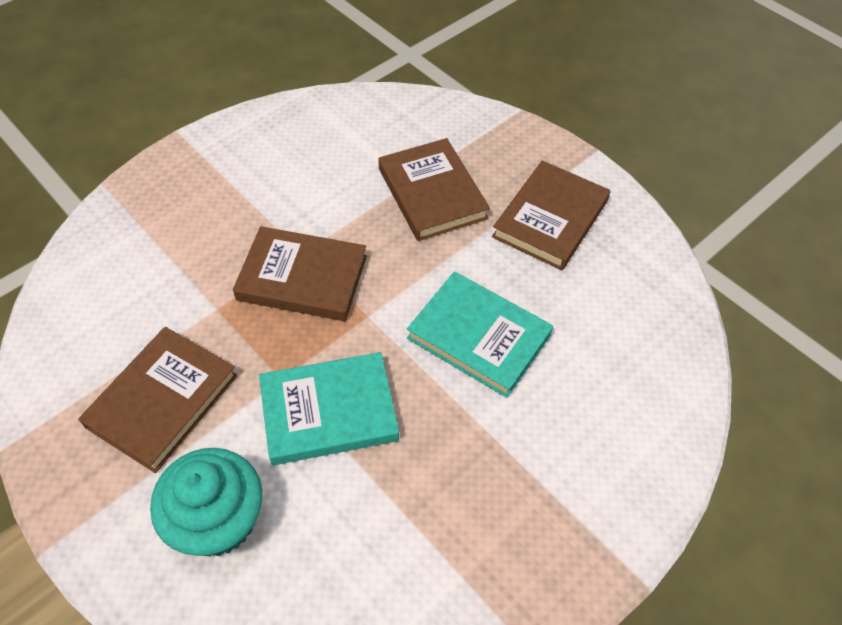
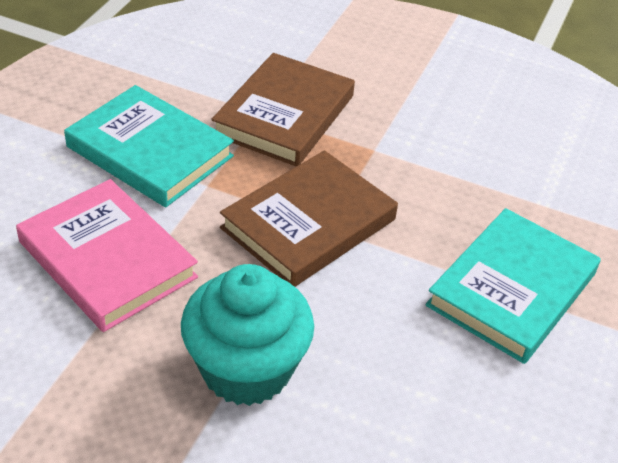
brown book: [78,327,238,473] [233,226,367,321] [378,138,490,241] [492,160,610,270] = 4 -> [211,53,355,167] [220,150,398,287] = 2
pink book: none = 0 -> [16,179,198,332] = 1

